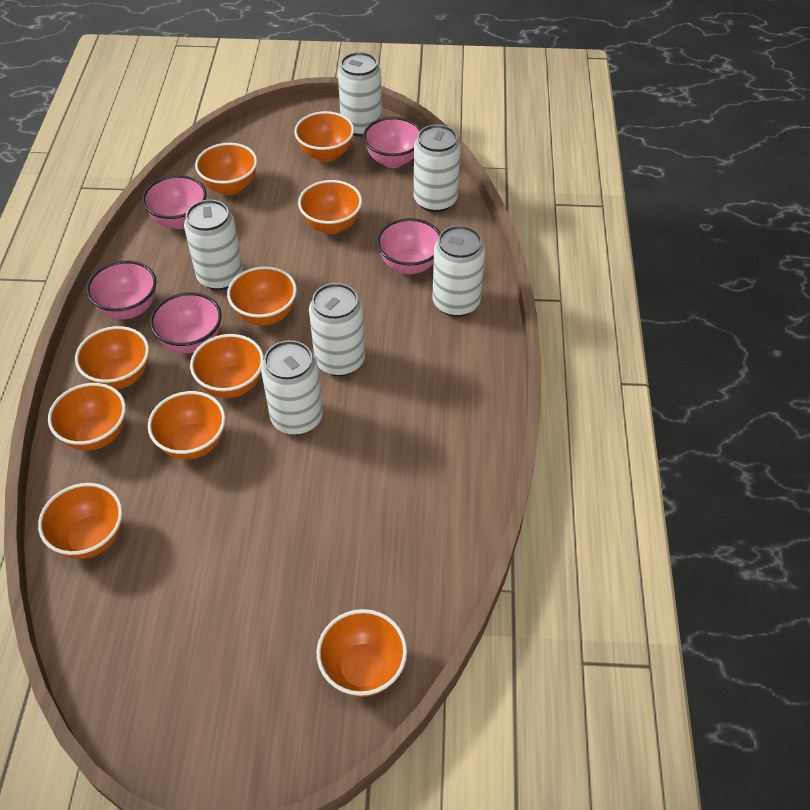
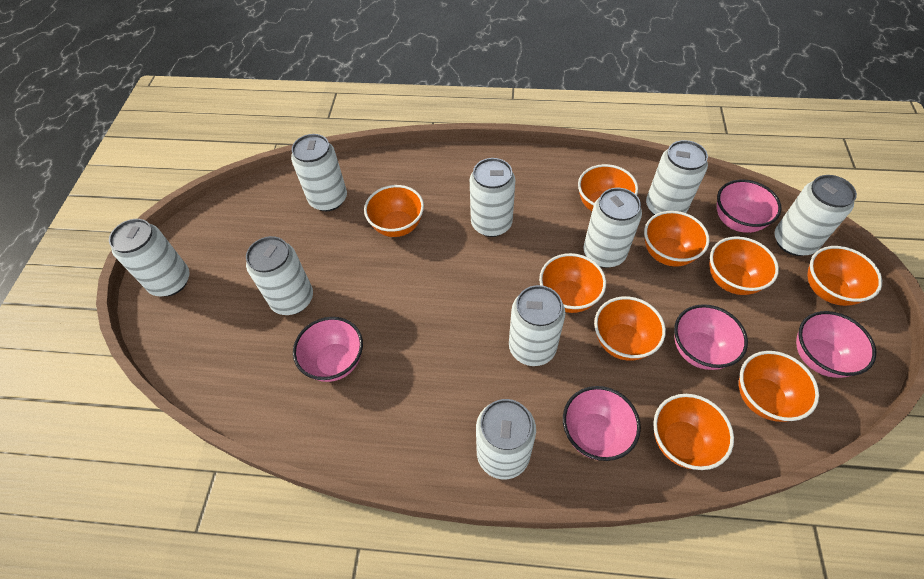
orange bowl: [38,483,123,559] [48,383,126,451] [75,326,149,389] [148,391,226,460] [190,334,264,398] [195,143,257,195] [227,266,297,325] [294,111,354,162] [298,180,362,234] [317,609,407,697] = 10 -> [364,185,424,237] [539,253,606,313] [578,164,638,211] [594,296,666,361] [644,211,710,266] [653,394,734,470] [709,236,779,295] [739,351,819,422] [808,246,882,306] = 9
white can: [184,200,243,290] [261,340,323,435] [309,283,365,376] [338,52,382,137] [414,125,460,212] [433,225,485,317] = 6 -> [109,219,190,296] [246,236,313,315] [291,134,347,211] [470,158,515,237] [476,399,536,479] [509,285,565,366] [583,188,642,268] [646,140,708,215] [775,175,857,256] = 9

